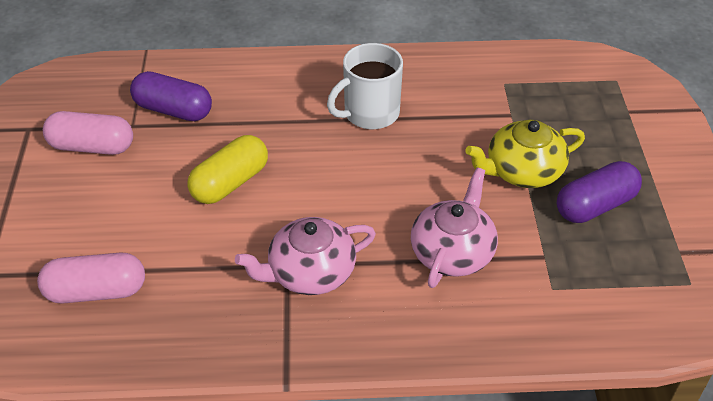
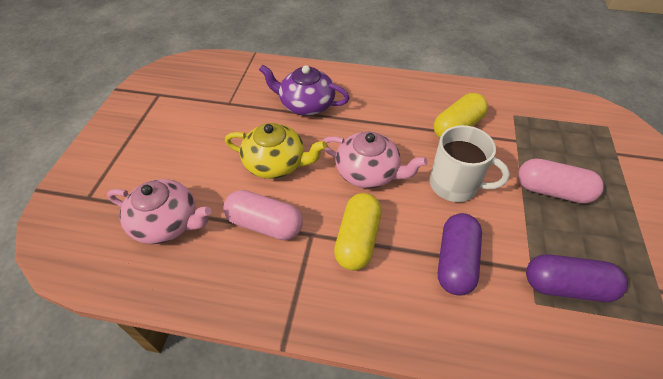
purple teapot: none = 0 -> [259,65,349,116] = 1
yellow capsule: [187,135,268,204] = 1 -> [334,193,381,271] [433,93,488,138] = 2

